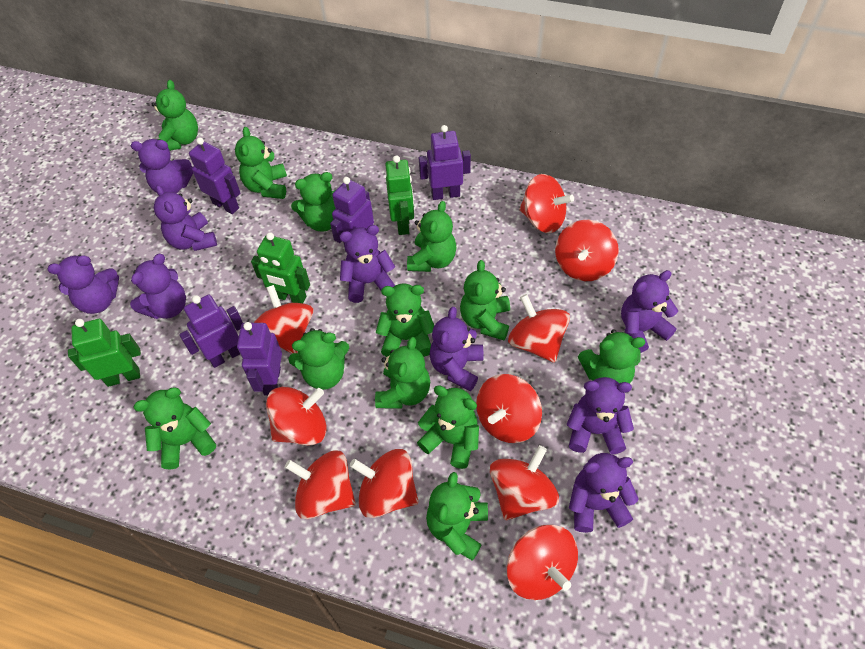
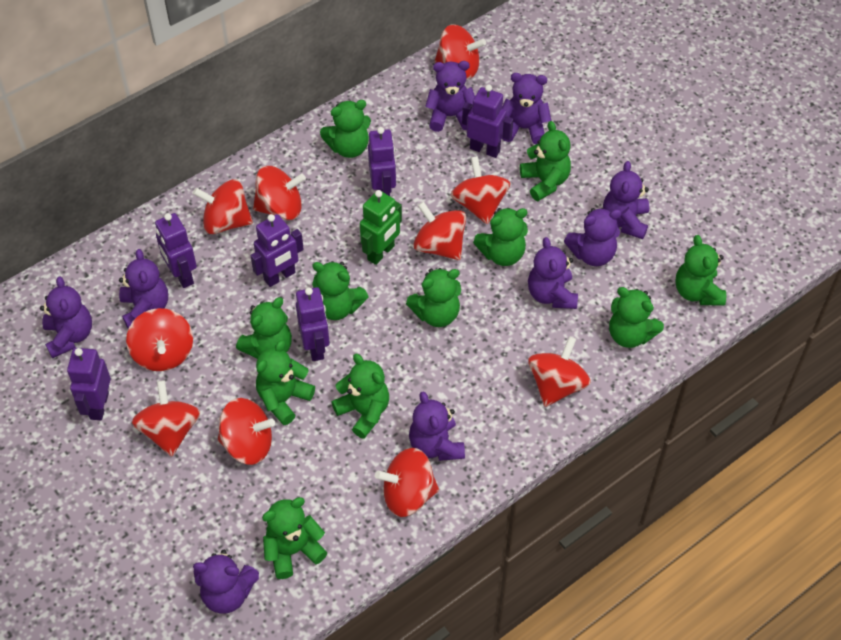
green robot: [68,319,141,387] [251,232,310,303] [385,155,414,235] = 3 -> [360,190,402,265] = 1
green teddy bear: [133,388,216,469] [152,80,198,151] [235,127,287,199] [288,328,349,390] [291,172,336,232] [375,337,430,409] [376,283,434,357] [407,201,457,272] [417,385,479,469] [426,472,488,561] [460,260,510,340] [578,329,645,384] = 12 -> [236,297,292,359] [256,340,315,425] [262,497,327,579] [312,261,369,320] [320,100,371,158] [331,354,389,439] [406,268,461,327] [473,208,528,266] [520,121,571,201] [609,287,664,348] [675,235,726,306] = 11
purple robot: [179,295,243,368] [189,137,241,214] [237,322,282,395] [330,177,374,251] [419,125,471,200] = 5 -> [67,348,111,420] [155,213,197,288] [251,214,304,287] [296,287,330,361] [368,127,396,196] [462,85,513,158] = 6

